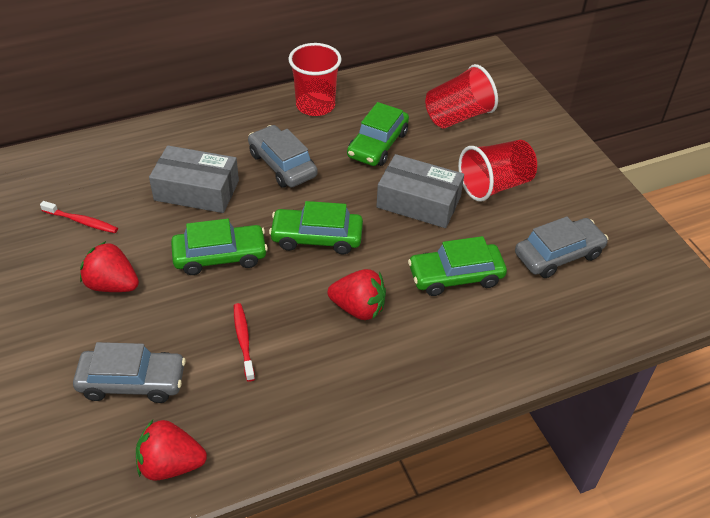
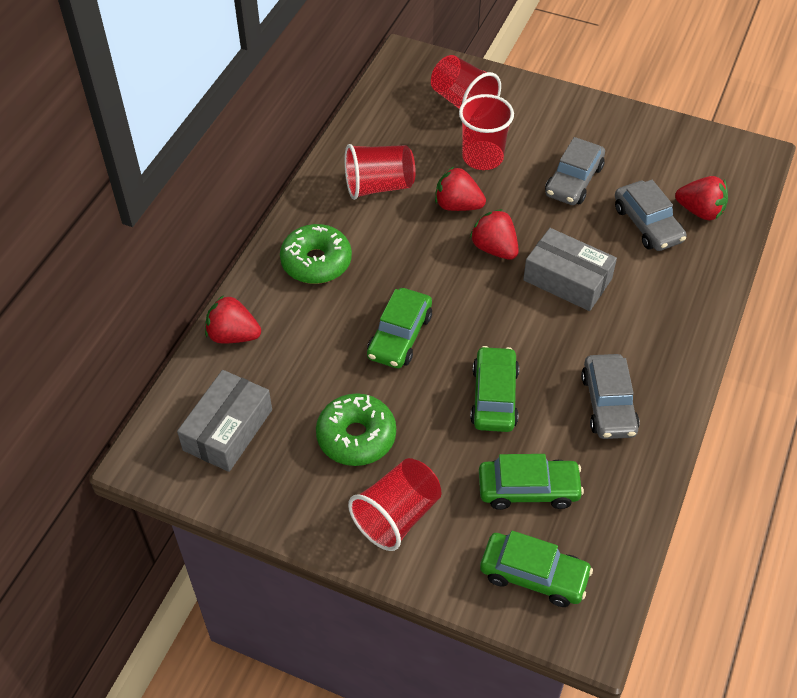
green donut: none = 0 -> [280,224,352,284] [316,393,396,466] = 2
red cup: [288,43,342,116] [425,64,498,128] [458,140,537,202] = 3 -> [344,144,416,200] [348,458,442,551] [431,55,501,109] [459,94,514,170] = 4
red strawberry: [80,241,139,292] [136,420,207,481] [328,269,386,320] = 3 -> [205,295,261,343] [435,167,486,211] [470,209,519,260] [675,176,728,220] = 4
red toothbrush: [40,201,118,233] [234,303,255,382] = 2 -> none = 0

